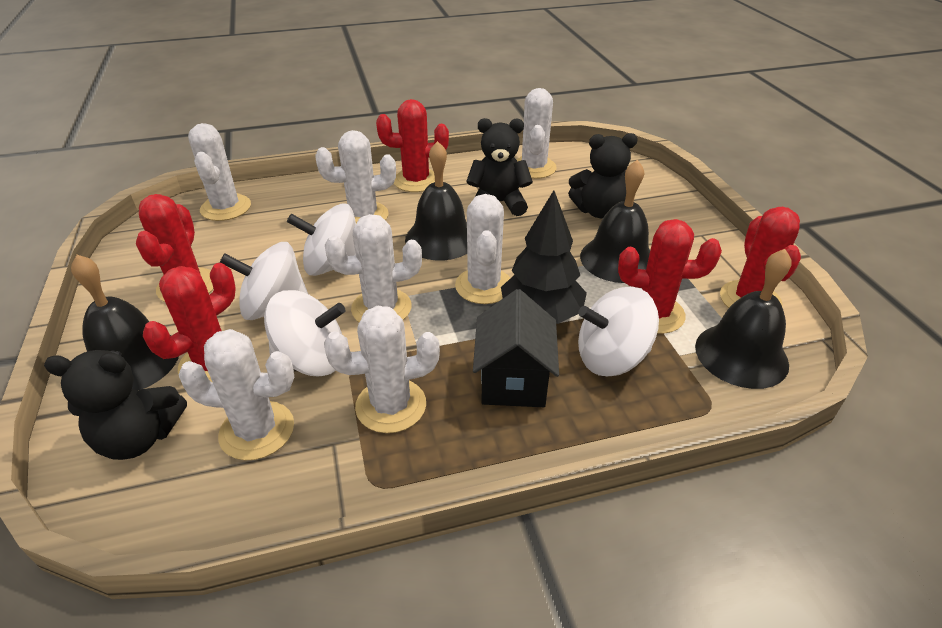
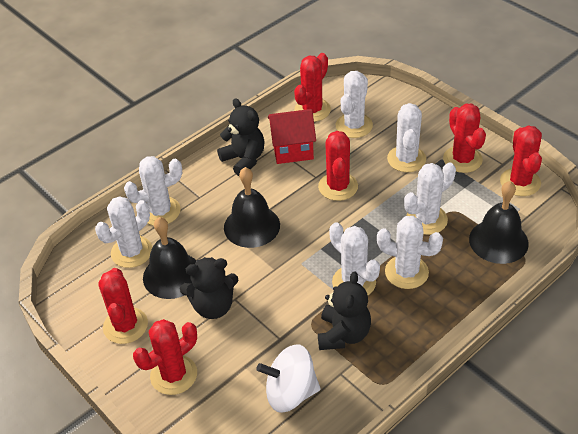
black bell: [71,255,179,391] [405,141,467,260] [580,160,650,283] [695,249,792,389] = 4 -> [143,217,196,299] [224,167,280,248] [469,181,529,264] = 3
black house: [473,289,559,407] = 1 -> none = 0
black tree: [501,190,587,324] = 1 -> none = 0
red cactus: [136,194,214,302] [143,263,236,382] [376,99,449,192] [618,219,722,334] [720,207,801,308] = 5 -> [98,268,148,344] [133,319,197,395] [294,53,331,122] [318,131,358,201] [443,104,486,173] [500,126,542,196] = 6
red house: none = 0 -> [268,109,316,164] = 1
white spinning top: [220,242,308,320] [264,290,345,376] [287,203,356,276] [578,287,659,376] = 4 -> [256,344,321,413] = 1

